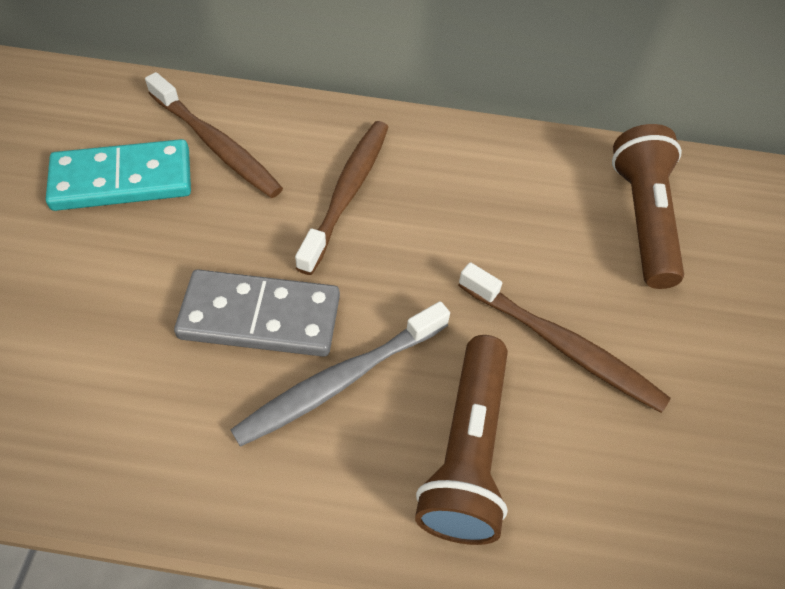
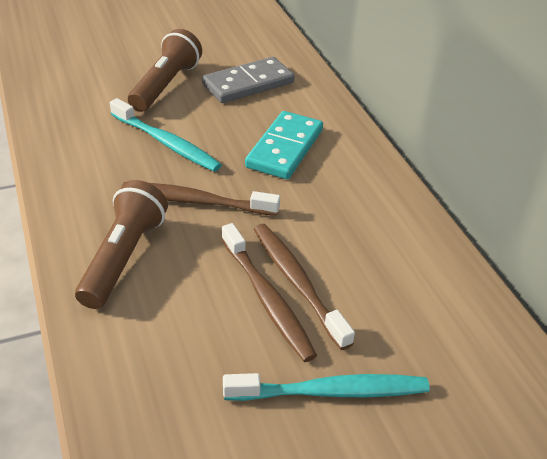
grey toothbrush: [231,301,450,447] = 1 -> none = 0
turquoise toothbrush: none = 0 -> [110,98,222,172] [223,373,430,401] = 2

